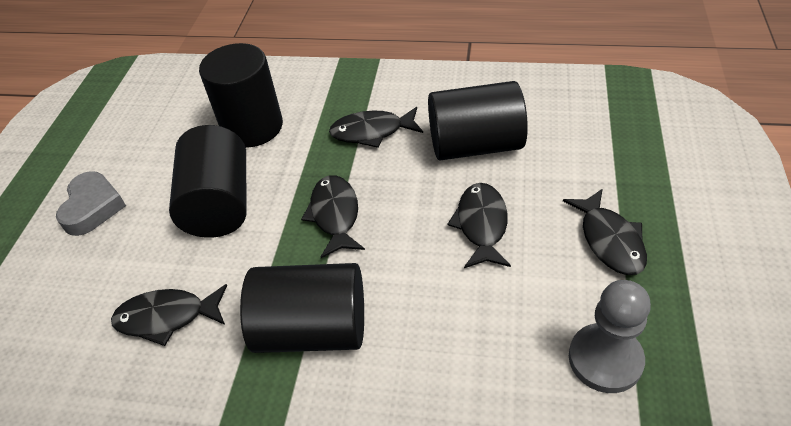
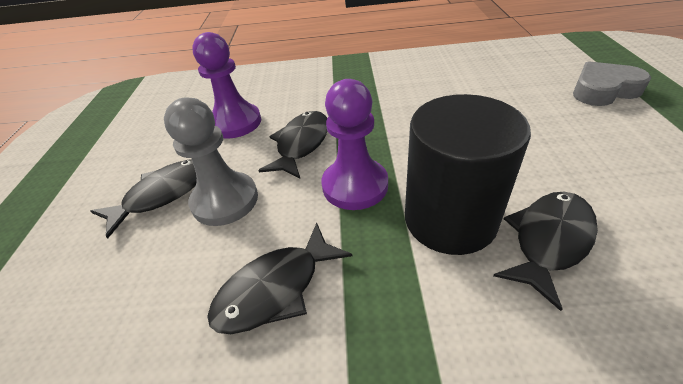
black cylinder: [169,125,246,238] [199,43,283,147] [240,263,364,353] [428,81,528,161] = 4 -> [405,94,531,255] = 1
black fish: [111,284,227,346] [301,175,365,258] [329,107,423,148] [447,183,511,268] [563,189,647,275] = 5 -> [90,159,197,239] [207,223,352,334] [258,111,328,178] [493,192,598,311] = 4
purple pawn: none = 0 -> [192,32,261,139] [322,79,388,210] = 2

